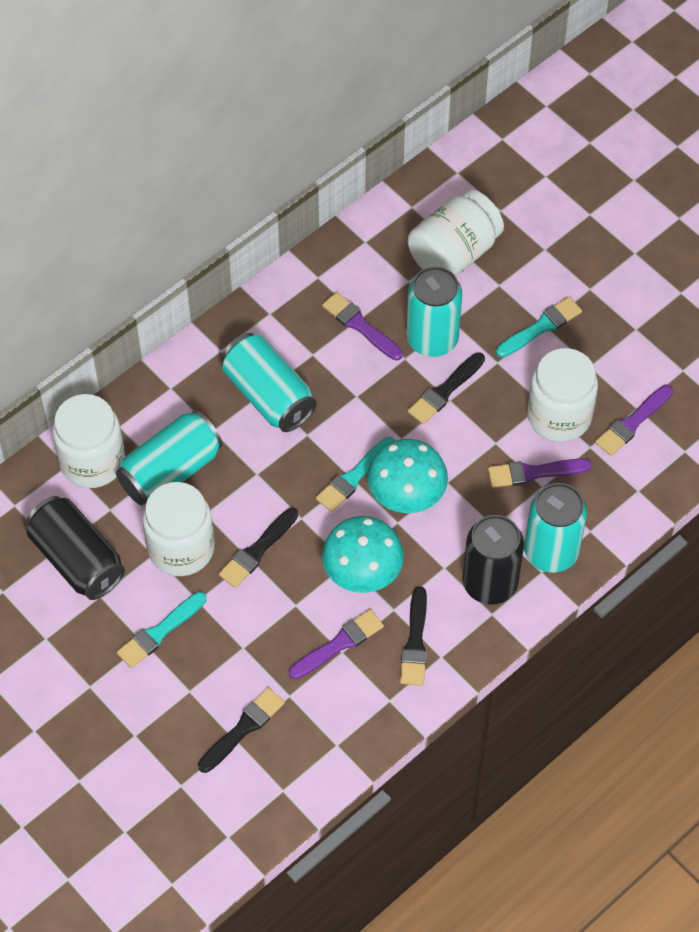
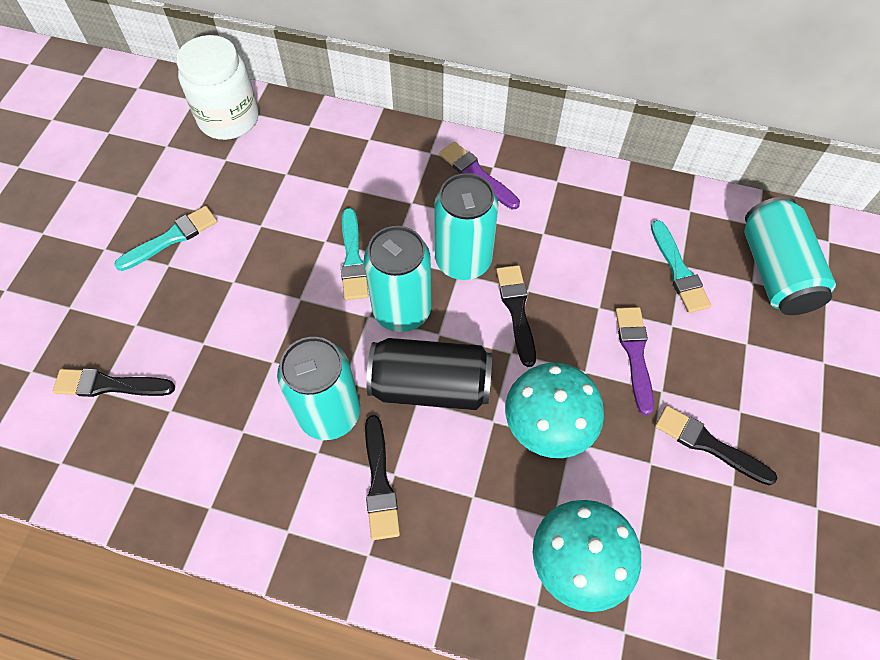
black can: [26,496,125,600] [463,515,524,605] = 2 -> [366,338,492,410] = 1
purple brush: [289,609,384,679] [322,292,403,361] [488,459,592,488] [595,385,673,456] = 4 -> [439,142,520,209] [615,307,654,415] = 2
white jar: [52,394,125,488] [142,482,215,576] [408,189,504,276] [527,348,598,442] = 4 -> [176,35,259,140] = 1

